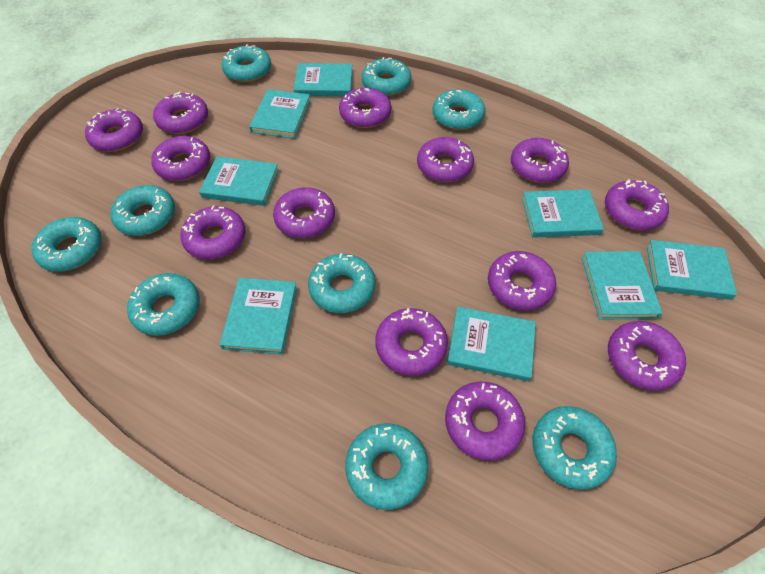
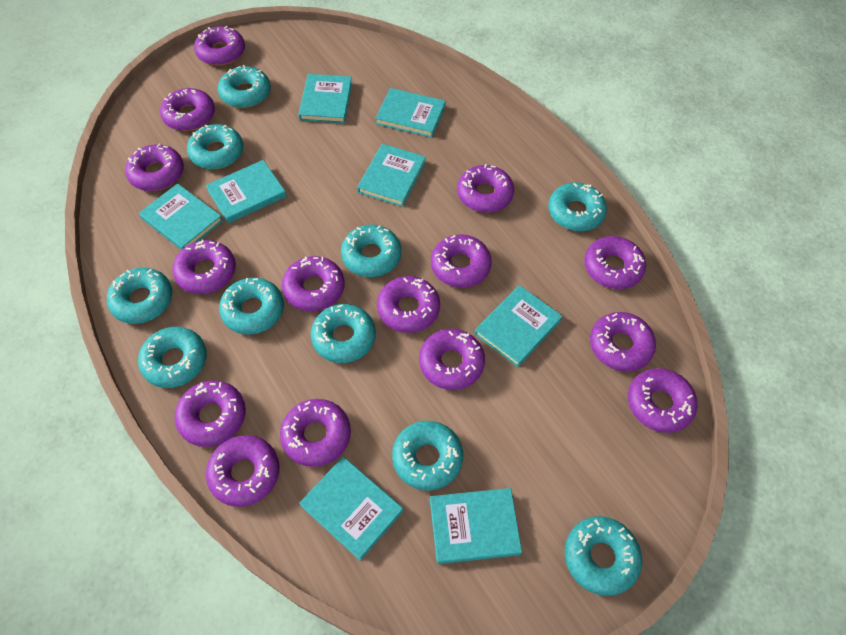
purple donut: [85,108,143,152] [151,136,210,181] [153,92,208,134] [181,205,246,259] [273,187,335,238] [339,88,391,128] [375,308,448,376] [417,137,474,182] [445,382,525,461] [488,251,556,310] [511,138,569,183] [605,179,669,231] [608,321,686,391] = 13 -> [125,144,184,191] [160,88,215,131] [172,240,236,294] [174,381,246,447] [194,26,245,66] [206,435,280,507] [280,399,351,467] [282,256,345,311] [377,276,440,333] [419,329,485,390] [431,234,492,288] [457,164,514,213] [584,236,646,289] [590,312,656,372] [628,368,697,433] = 15
turquoise donut: [31,217,102,271] [110,185,175,236] [127,273,200,336] [222,44,271,82] [308,253,375,313] [345,423,428,510] [362,57,411,96] [432,89,485,130] [532,406,617,490] = 9 -> [107,268,172,324] [138,327,207,388] [187,124,243,169] [218,65,271,108] [219,277,284,335] [311,304,376,363] [341,225,401,277] [392,421,463,491] [548,182,607,231] [565,516,642,596] = 10

